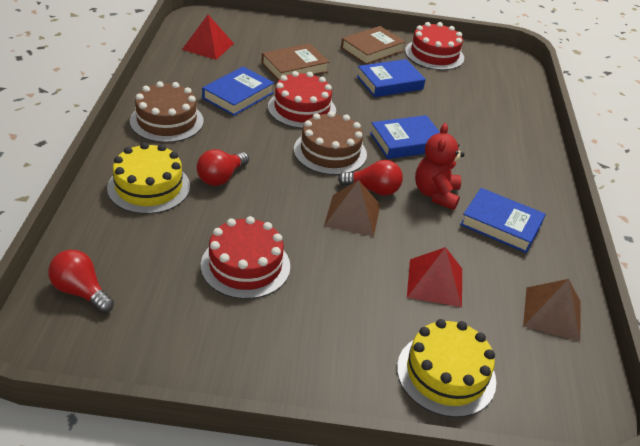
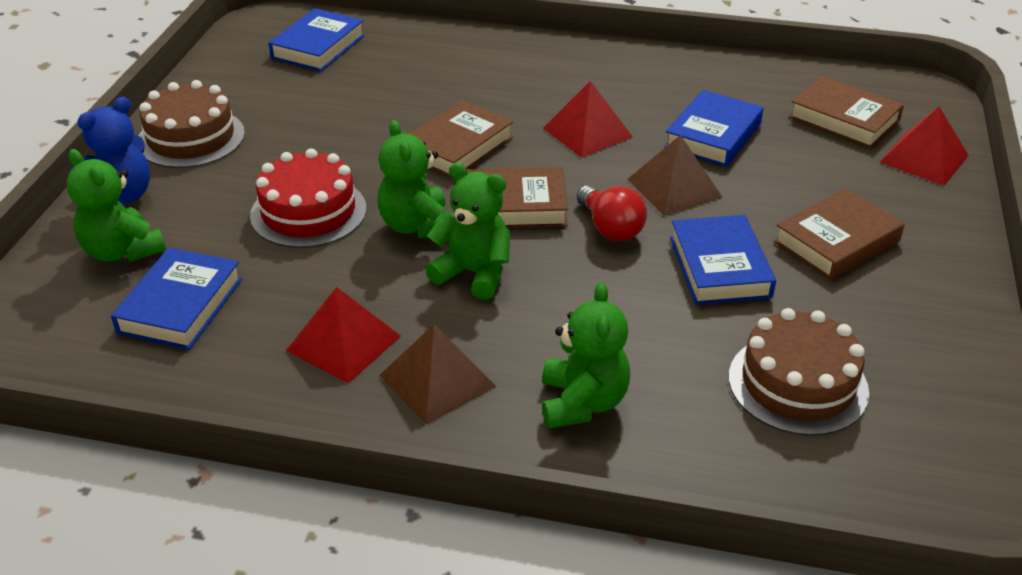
blue teddy bear: none = 0 -> [69,97,150,204] = 1
brown book: [261,43,329,81] [341,26,405,65] = 2 -> [410,100,513,179] [466,167,568,228] [774,188,905,280] [789,76,904,149] = 4
green teddy bear: none = 0 -> [67,149,166,262] [377,120,454,238] [425,163,510,300] [542,282,630,428] = 4
red cake: [201,216,290,299] [268,71,336,129] [405,22,464,70] = 3 -> [250,148,367,248] = 1
red light bulb: [48,250,114,313] [197,149,249,186] [338,160,403,196] = 3 -> [577,186,647,241] = 1
red pyramid: [182,15,234,60] [407,247,462,307] = 2 -> [286,287,401,383] [543,81,633,158] [879,107,969,186] = 3
red teddy bear: [415,123,464,210] = 1 -> none = 0
yellow cake: [107,142,190,214] [397,319,496,418] = 2 -> none = 0

